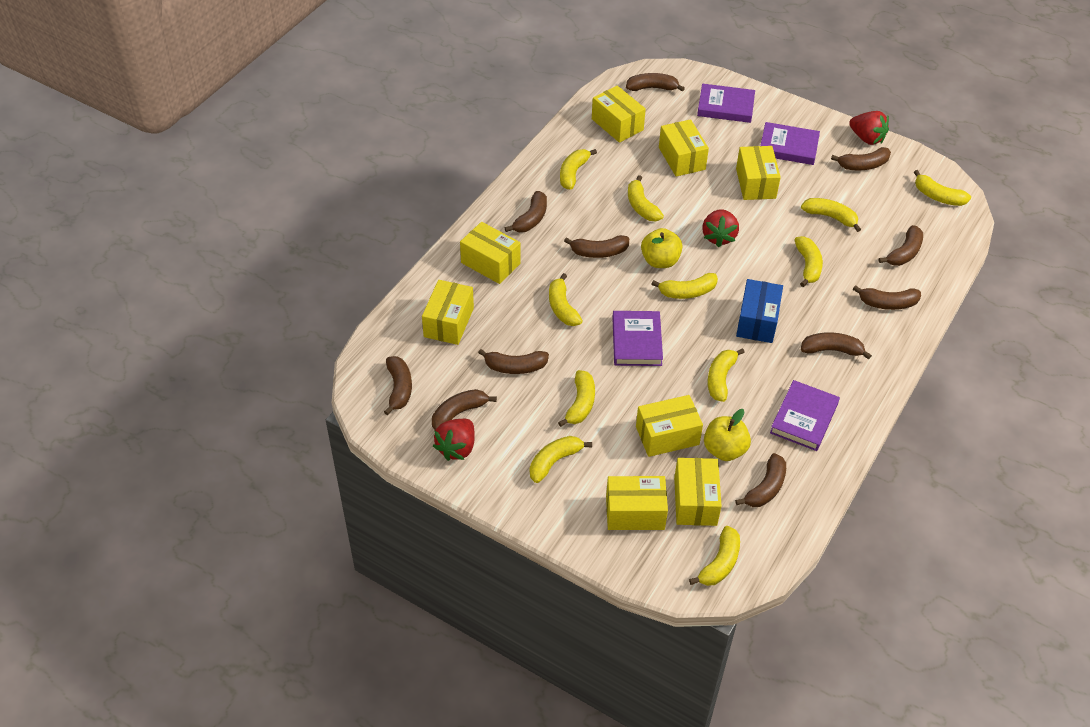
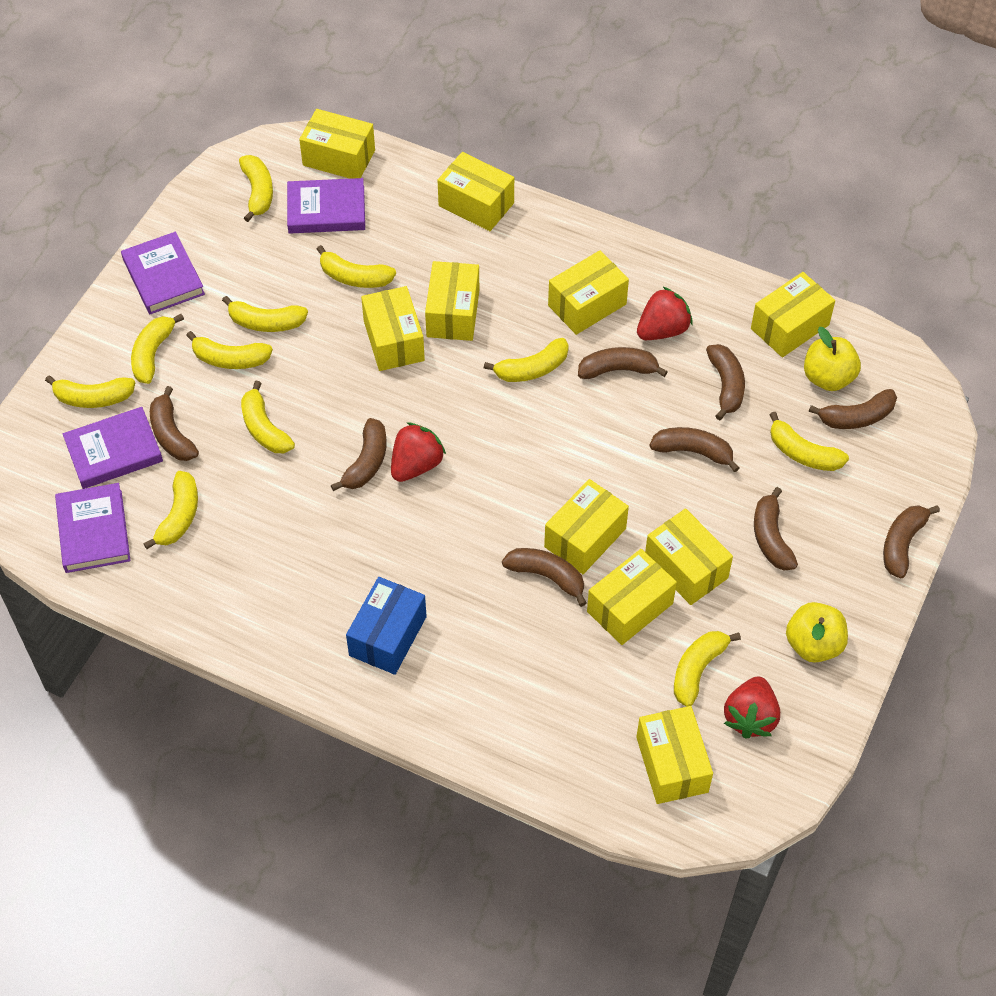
brown banana: [384,356,412,415] [432,389,497,431] [478,349,549,374] [505,191,547,232] [564,235,629,258] [626,73,685,92] [735,453,786,507] [801,332,872,360] [831,147,891,171] [853,285,921,310] [879,225,923,266] = 11 -> [150,386,199,461] [331,418,386,491] [502,548,587,607] [578,347,668,379] [649,427,739,472] [706,344,745,420] [754,487,798,571] [809,389,897,429] [883,505,940,578] = 9
yellow box: [422,280,474,345] [460,222,521,284] [592,86,646,143] [606,476,668,530] [636,395,703,457] [659,119,709,176] [674,458,722,526] [736,146,781,200] = 8 -> [299,109,375,179] [361,286,425,371] [425,261,479,341] [438,152,514,231] [544,479,629,574] [548,250,629,335] [587,549,677,645] [636,706,713,804] [645,508,733,605] [751,272,835,357] = 10

